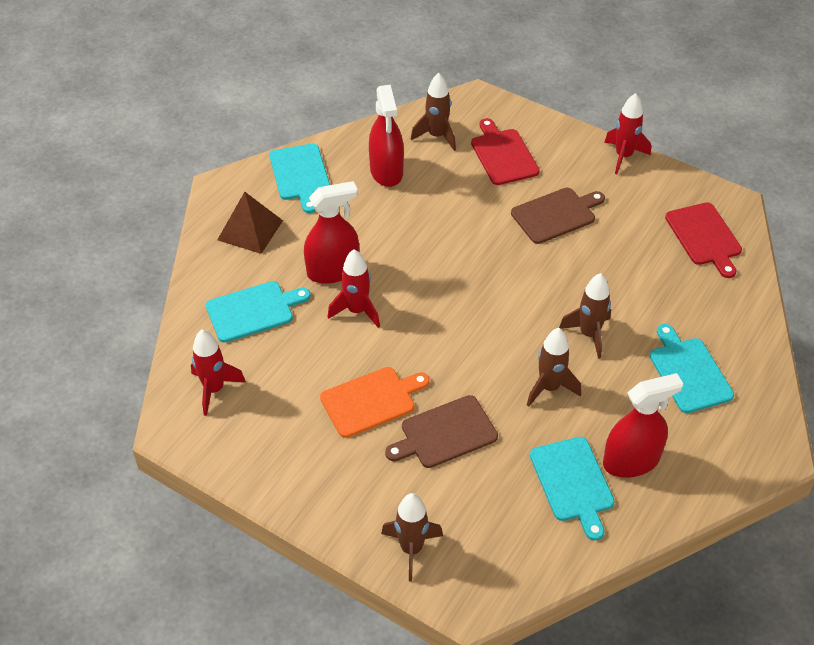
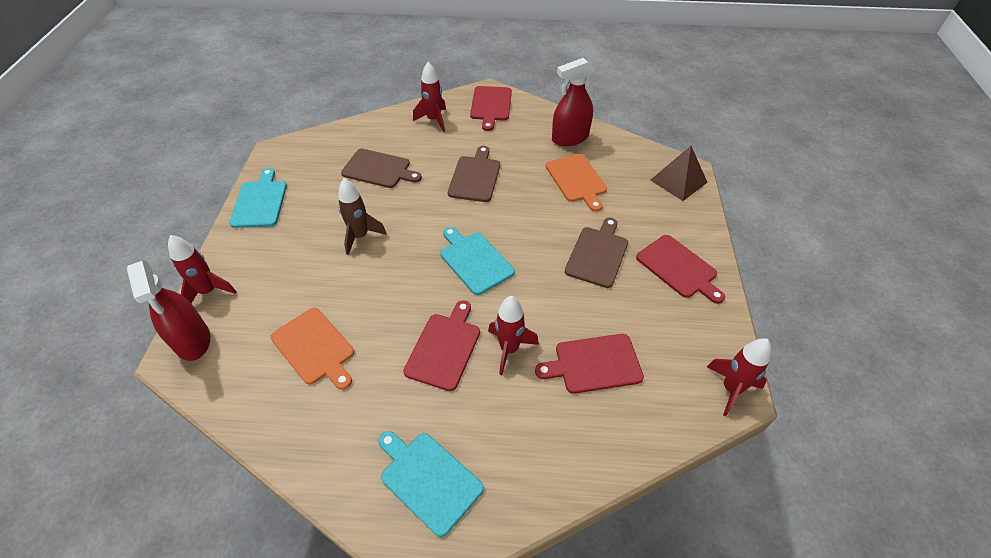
brown cutting board: [385,395,498,468] [511,188,605,244] = 2 -> [341,149,422,188] [448,146,500,202] [565,218,628,288] = 3
brown rocket: [381,493,443,581] [411,73,456,151] [527,328,581,407] [559,273,611,359] = 4 -> [338,178,387,255] = 1
orange cutting board: [320,367,430,438] = 1 -> [270,308,354,390] [546,154,607,212] = 2
red cutting board: [471,118,540,185] [665,202,742,278] = 2 -> [403,300,480,391] [470,86,512,131] [535,334,644,394] [636,235,725,304] = 4
red rocket: [191,329,246,416] [328,249,380,328] [604,93,651,174] = 3 -> [168,235,237,303] [413,62,446,132] [488,296,539,375] [707,338,771,417] = 4
red spray bottle: [304,181,359,284] [369,85,404,187] [603,373,683,478] = 3 -> [127,260,210,361] [552,58,594,146] = 2
turquoise cutting board: [206,281,311,343] [269,144,330,213] [530,437,615,541] [650,324,734,413] = 4 -> [229,168,287,228] [378,431,484,537] [440,227,515,295] = 3

